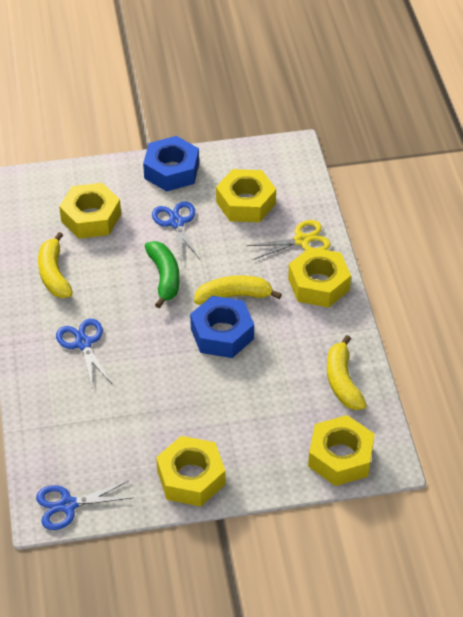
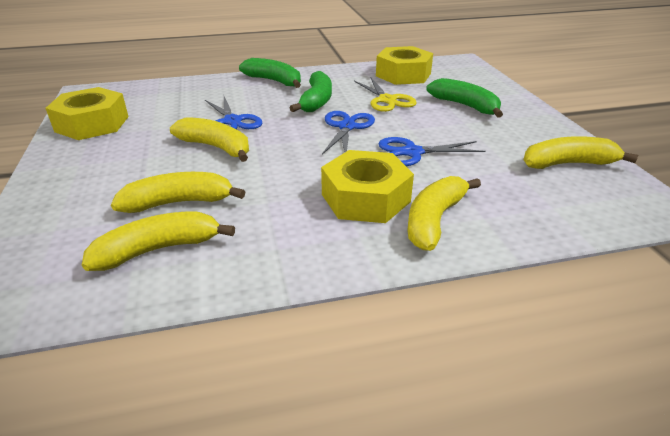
blue nut: [143,136,199,192] [190,296,254,358] = 2 -> none = 0
green banana: [145,241,180,308] = 1 -> [239,58,301,88] [289,71,332,112] [426,78,503,118] = 3
yellow banana: [38,232,73,298] [194,275,282,305] [327,335,367,410] = 3 -> [82,211,235,271] [111,172,245,213] [170,117,249,162] [407,176,481,251] [523,136,638,169] = 5
yellow nut: [59,183,121,239] [156,436,225,507] [216,169,276,222] [288,247,351,308] [308,415,375,486] = 5 -> [46,87,129,140] [321,150,414,223] [376,46,433,85] = 3

